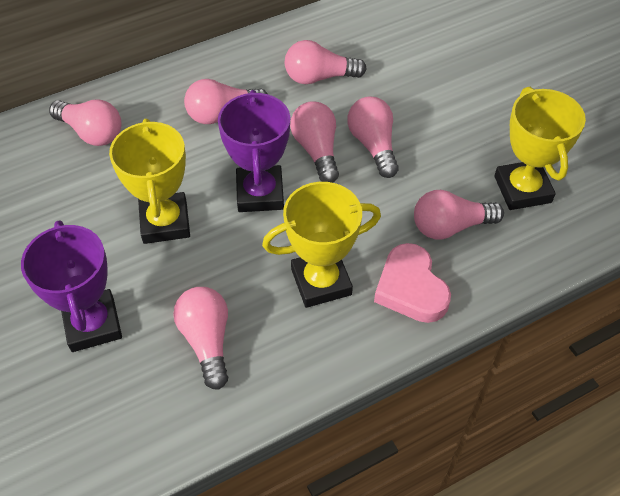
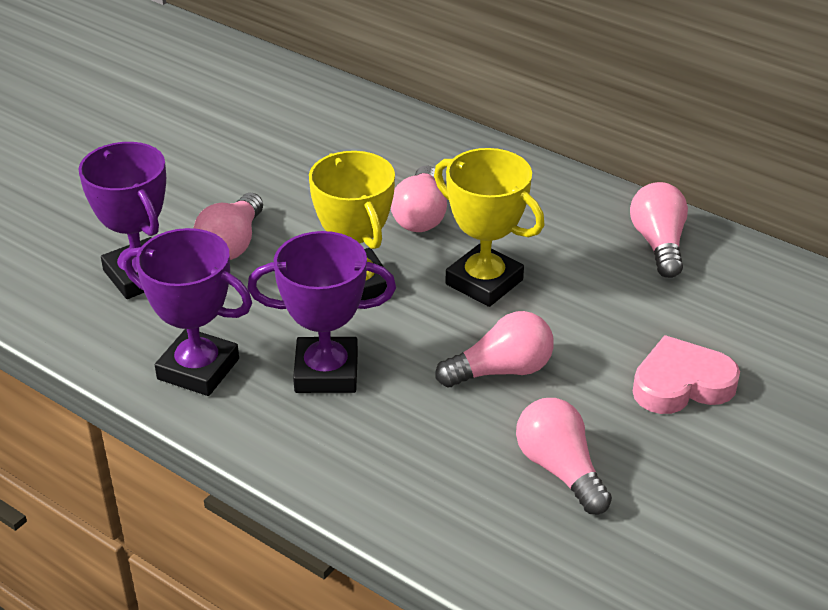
pink light bulb: [49,100,122,146] [173,287,228,390] [184,79,268,124] [285,40,366,84] [290,101,339,183] [348,96,399,178] [414,190,504,240] = 7 -> [194,193,263,260] [391,165,447,232] [435,311,554,387] [516,398,612,514] [630,182,688,278] = 5
purple trophy: [21,220,122,352] [218,90,290,212] = 2 -> [78,142,166,299] [123,228,252,396] [247,231,396,393] = 3
yellow trophy: [109,119,190,244] [262,182,381,308] [494,87,586,210] = 3 -> [309,151,395,300] [434,148,544,307] = 2

